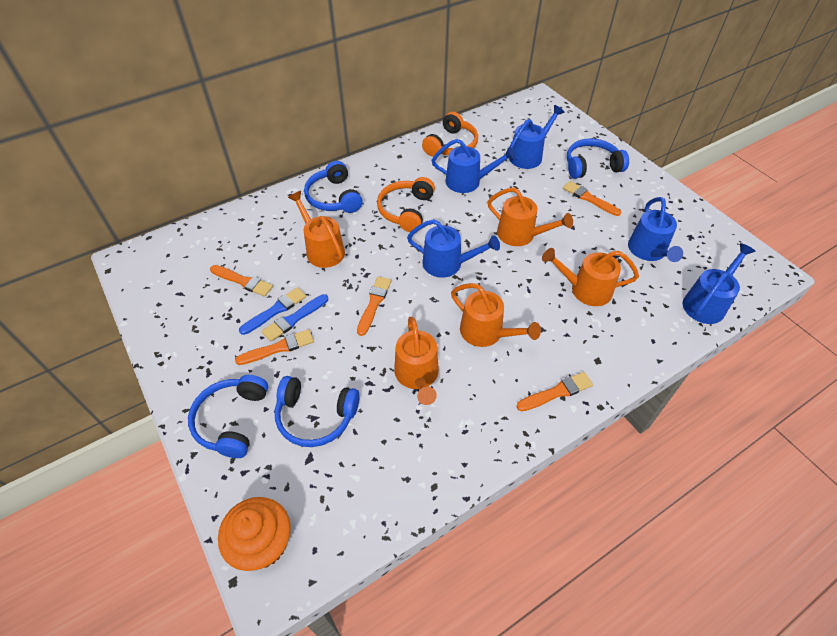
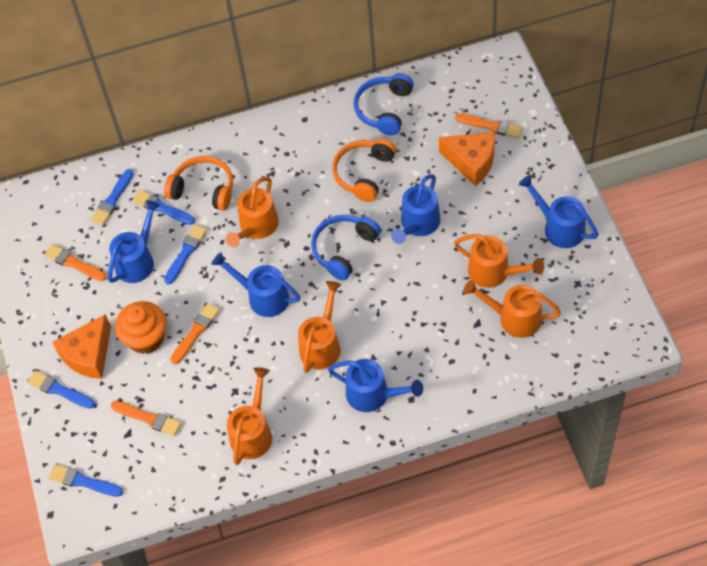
blue brush: [239,287,306,335] [262,294,328,342] = 2 -> [27,370,95,409] [49,464,123,497] [91,169,134,225] [132,190,195,225] [164,225,207,284] = 5
blue headphones: [188,375,268,458] [275,376,360,447] [304,161,363,213] [567,138,629,179] = 4 -> [311,215,381,281] [354,73,414,135] = 2
orange brush: [210,265,273,297] [235,329,314,365] [357,276,391,336] [517,372,593,411] [563,181,621,216] = 5 -> [44,244,107,281] [111,401,181,436] [171,303,220,364] [455,113,523,138] = 4
orange cheese: none = 0 -> [52,314,111,379] [439,132,495,186] = 2

